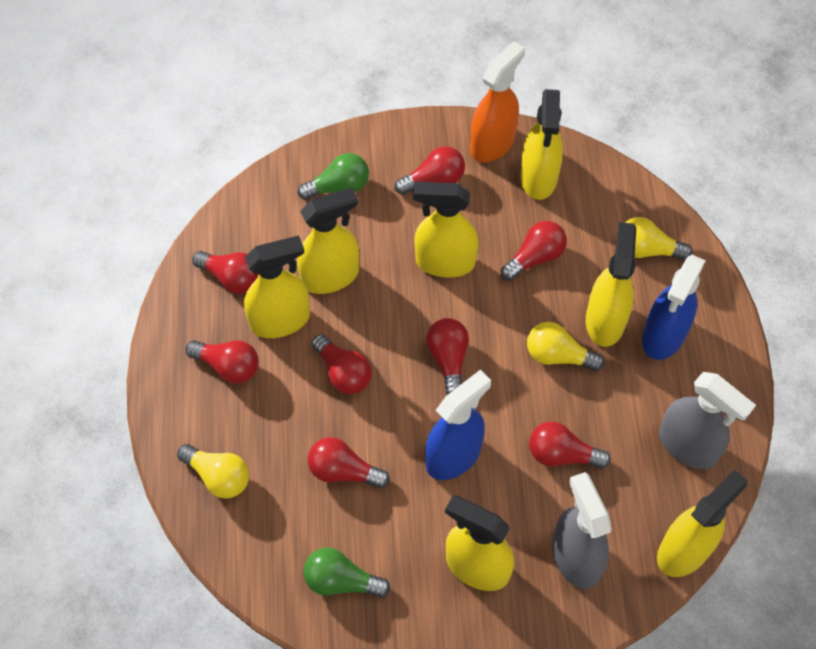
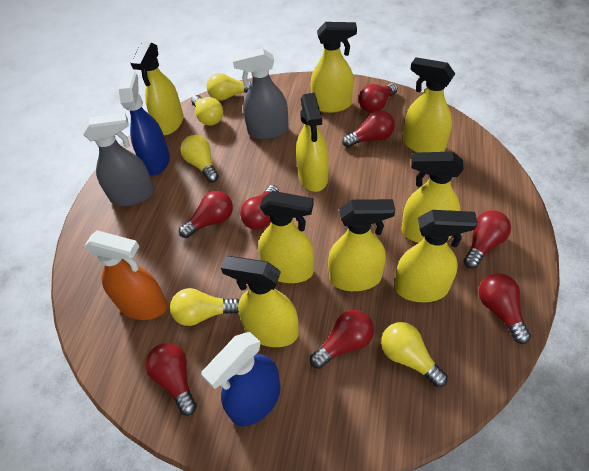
green light bulb: [297,153,369,200] [303,547,390,598] = 2 -> none = 0
yellow light bulb: [177,444,249,499] [527,322,604,371] [625,217,692,261] = 3 -> [170,288,239,326] [180,135,219,182] [191,95,223,126] [207,73,252,101] [381,322,448,387] = 5
yellow spray bottle: [244,235,310,338] [297,187,359,294] [413,182,479,278] [445,495,514,591] [520,89,563,200] [586,222,636,347] [657,470,747,577] = 7 -> [131,42,183,135] [221,256,299,347] [258,191,314,283] [296,92,329,192] [311,22,357,113] [328,199,395,291] [395,210,478,302] [401,152,464,243] [403,57,455,152] = 9

